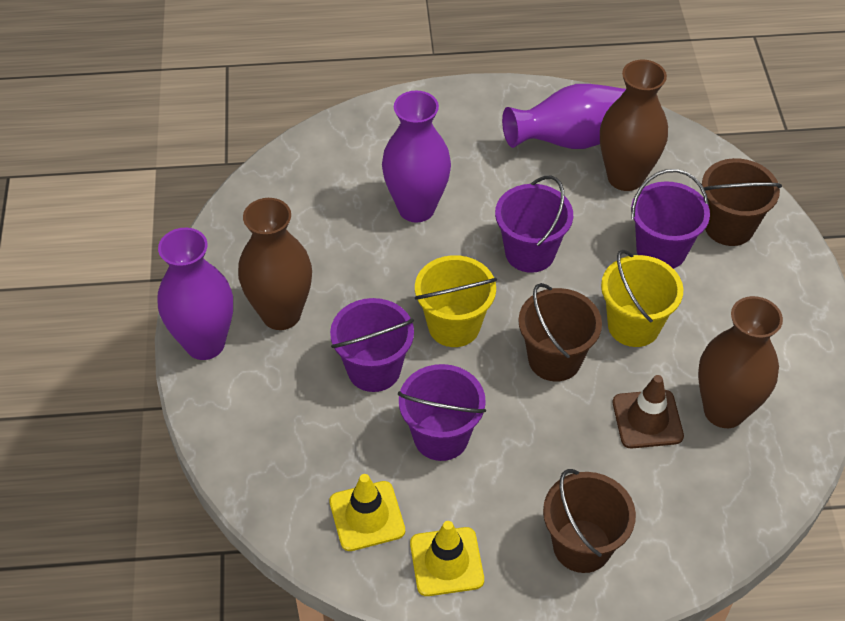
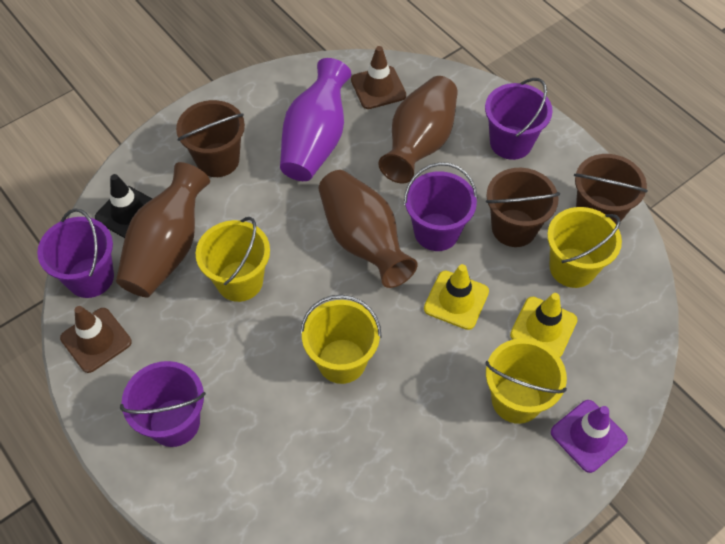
black traffic cone: none = 0 -> [95,174,152,238] = 1
brown traffic cone: [613,375,684,448] = 1 -> [60,306,132,373] [351,46,406,109] = 2
purple traffic cone: none = 0 -> [551,400,628,473] = 1
purple vase: [157,228,233,360] [382,91,451,223] [502,84,626,149] = 3 -> [280,58,351,181] = 1
yellow bucket: [415,255,497,347] [601,250,683,347] = 2 -> [196,217,270,302] [300,295,382,384] [486,338,567,424] [547,207,622,288] = 4

